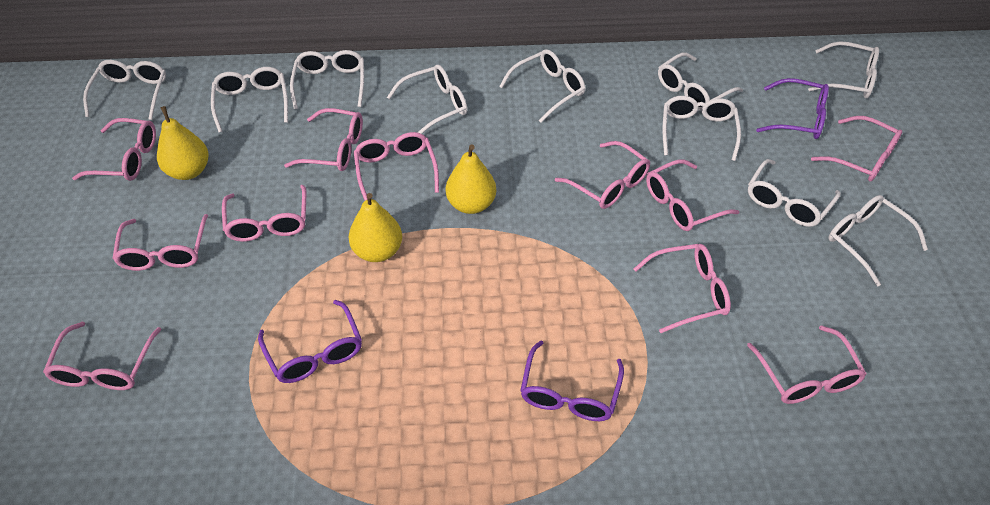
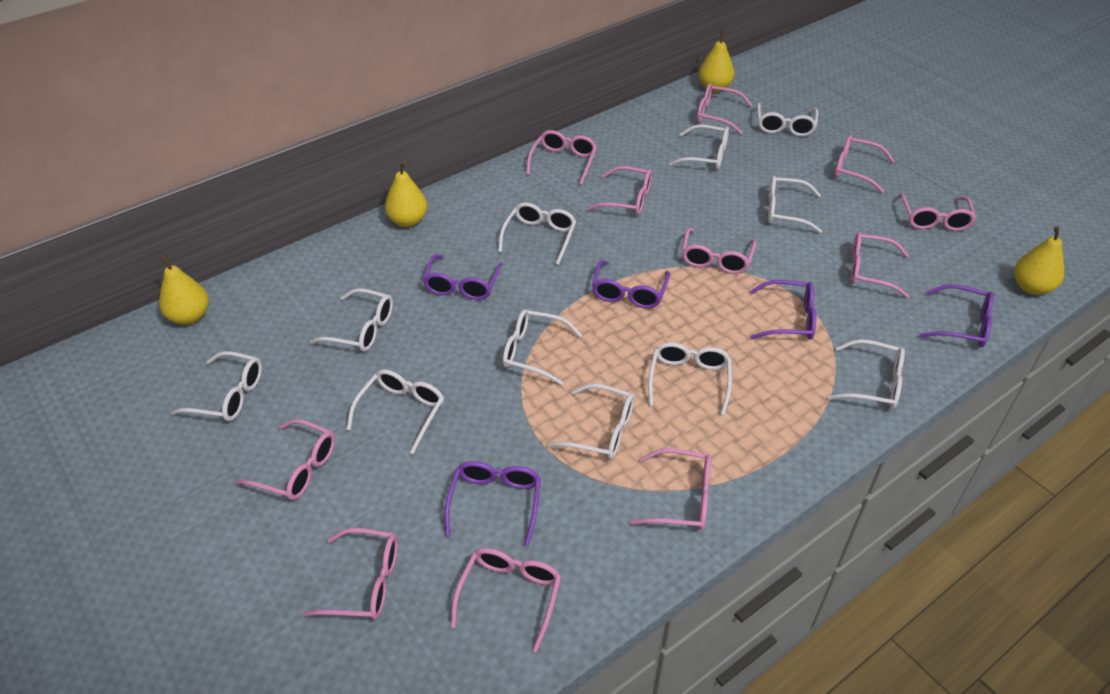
purple glasses: [258,300,362,383] [520,340,624,421] [756,78,829,139] = 3 -> [423,255,503,300] [444,461,541,546] [592,260,670,309] [750,280,816,340] [919,284,994,347] = 5
white glasses: [83,60,166,120] [211,67,288,133] [290,50,364,109] [387,65,467,134] [499,49,586,123] [658,53,743,111] [663,96,741,161] [748,159,841,227] [808,41,879,98] [828,195,928,286] = 10 -> [171,351,262,421] [310,288,393,352] [347,370,444,454] [498,203,576,265] [503,309,582,385] [548,384,634,459] [648,342,732,415] [669,125,729,170] [757,103,818,136] [768,176,822,233] [828,339,905,409] = 11
yellow pear: [157,106,209,180] [349,193,402,262] [446,145,496,214] = 3 -> [159,255,209,325] [385,161,427,227] [699,31,734,92] [1014,226,1064,295] = 4

